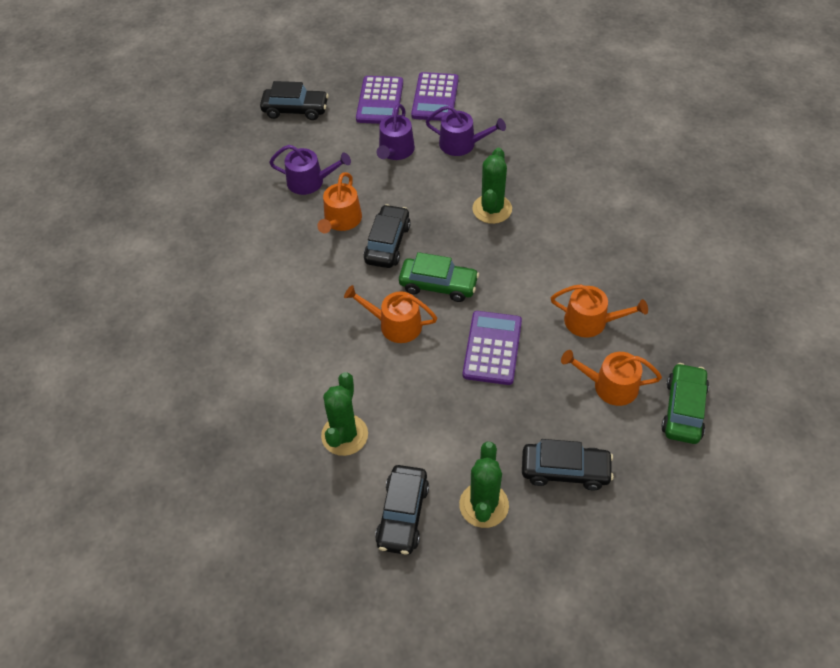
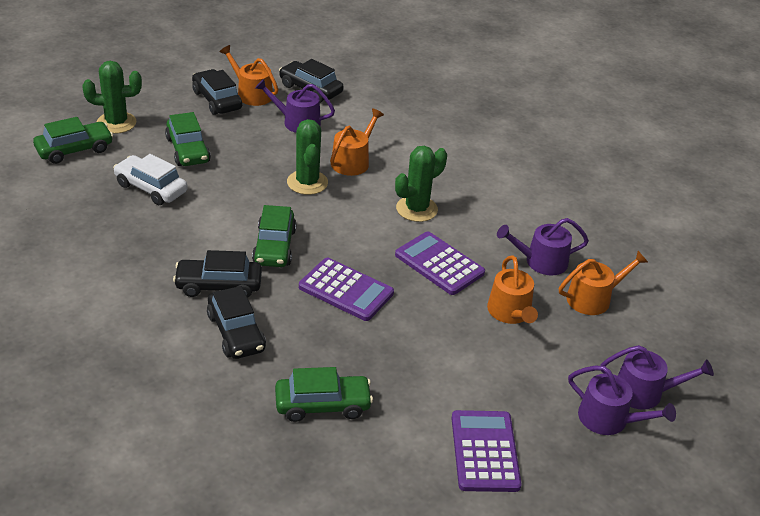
green car: [399,252,479,302] [661,363,709,444] = 2 -> [33,117,113,164] [165,112,211,166] [252,205,297,267] [275,367,373,422] = 4
purple watering can: [269,145,351,195] [377,104,415,160] [426,105,506,156] = 3 -> [255,79,335,133] [497,218,589,275] [568,366,676,435] [600,345,714,410] = 4
white car: none = 0 -> [113,154,188,205] = 1

